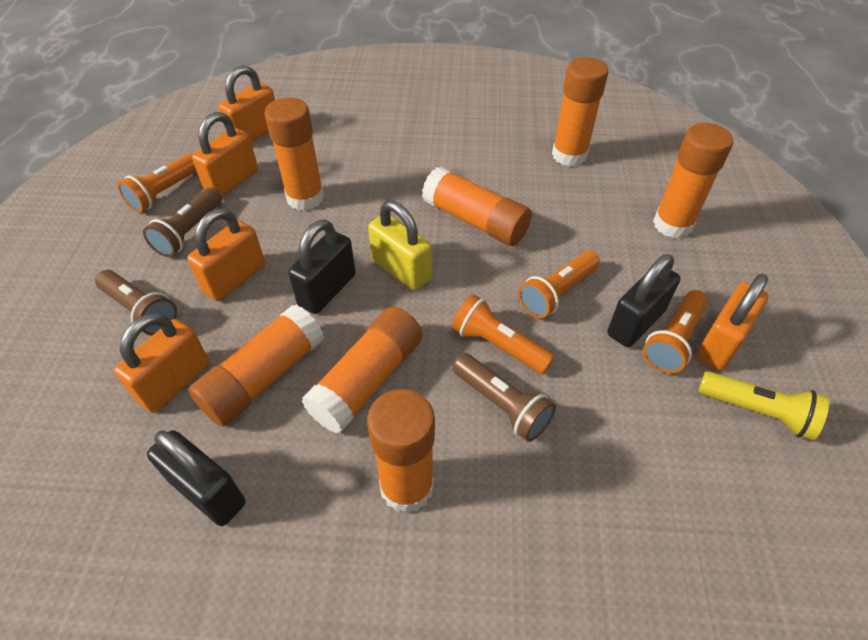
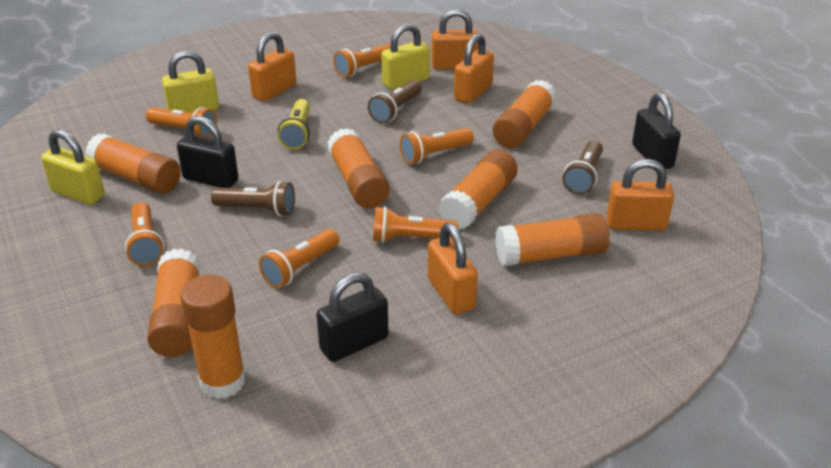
orange flashlight: [117,153,197,213] [452,294,555,374] [519,251,600,318] [643,290,708,373] = 4 -> [125,202,164,266] [146,107,217,138] [259,229,339,288] [333,44,391,77] [373,206,458,243] [400,128,474,164] = 6
yellow padlock: [368,201,432,290] = 1 -> [41,129,105,205] [162,50,219,113] [381,24,430,90] = 3

